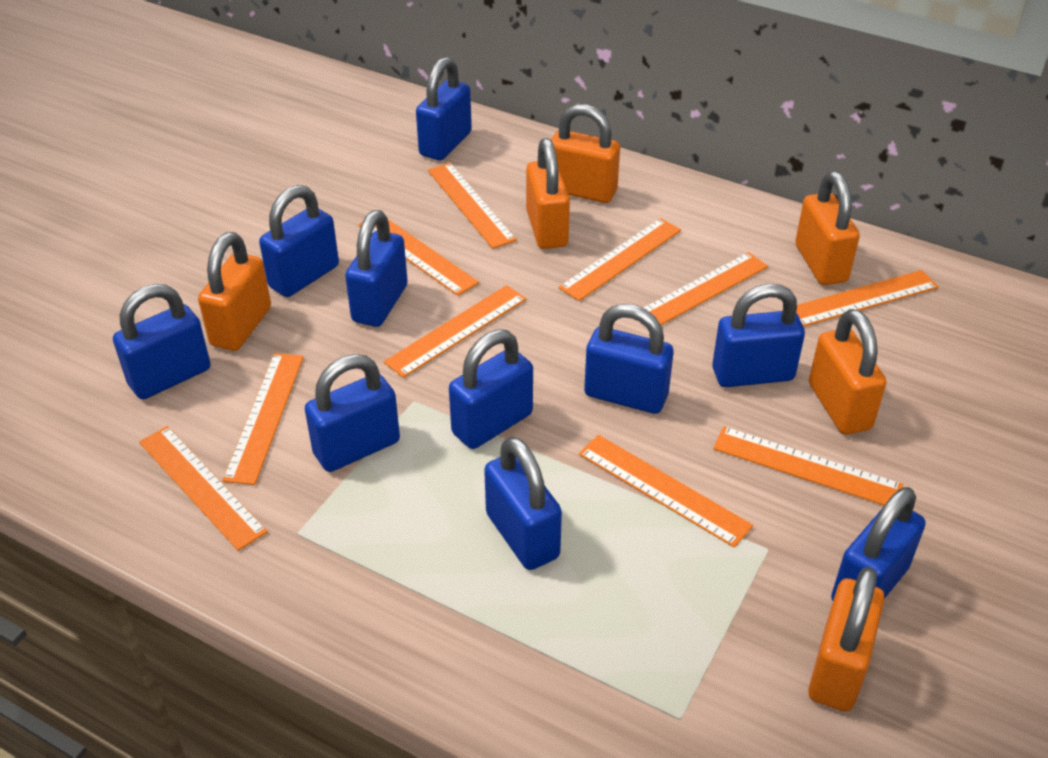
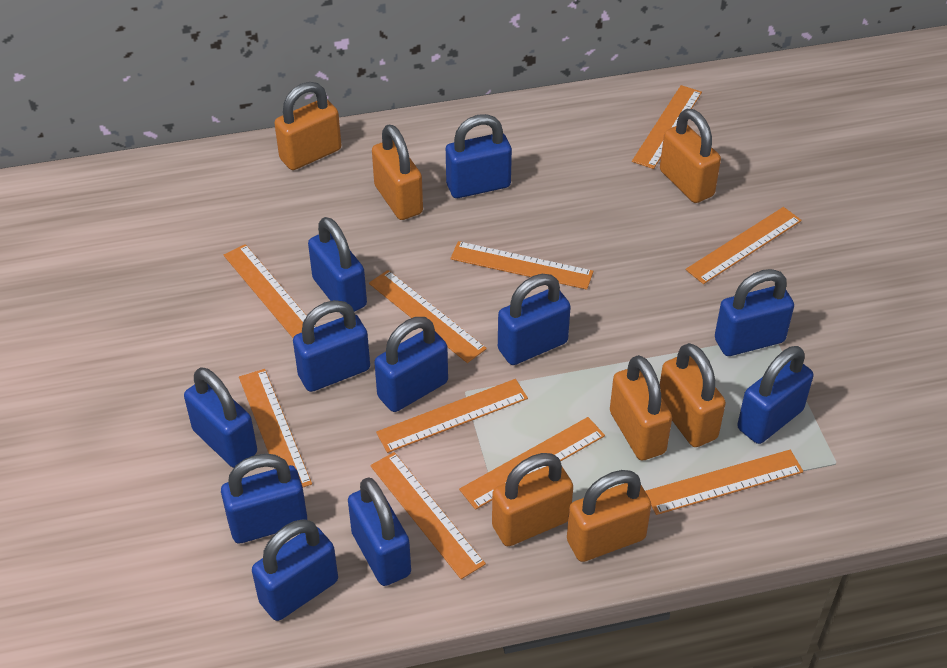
blue padlock: [113,284,211,399] [259,185,339,297] [305,354,400,472] [345,210,408,327] [416,57,472,160] [449,329,533,449] [484,436,562,570] [584,304,674,414] [712,284,805,387] [831,487,926,601] = 10 -> [184,367,257,468] [221,453,307,543] [252,519,338,621] [293,300,370,392] [308,217,367,315] [348,477,411,586] [374,317,448,412] [446,114,512,198] [498,274,571,365] [715,269,794,356] [737,346,813,444] = 11
orange padlock: [198,232,271,351] [526,138,570,249] [551,104,620,203] [795,171,860,285] [808,567,885,711] [809,309,887,435] = 6 -> [274,82,341,170] [372,125,423,220] [492,453,573,546] [567,470,651,562] [610,355,672,460] [660,109,721,203] [660,343,726,447] = 7

